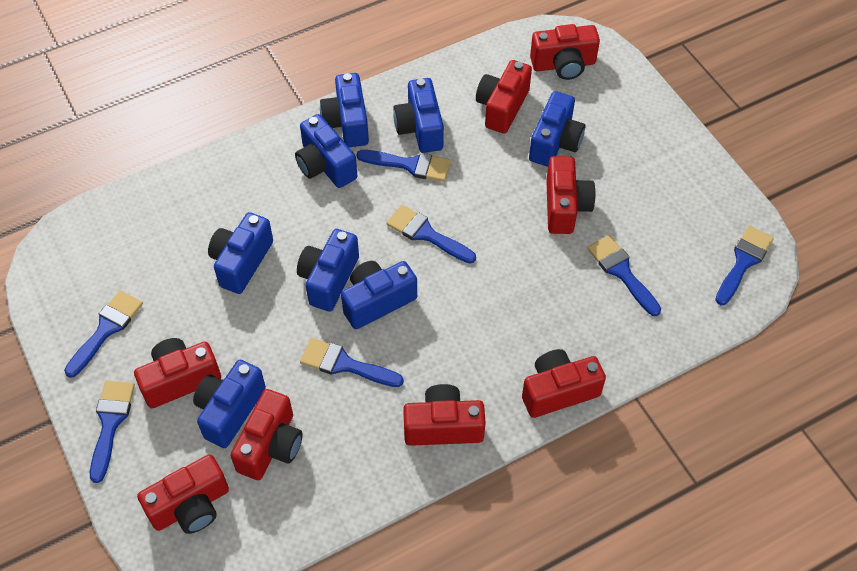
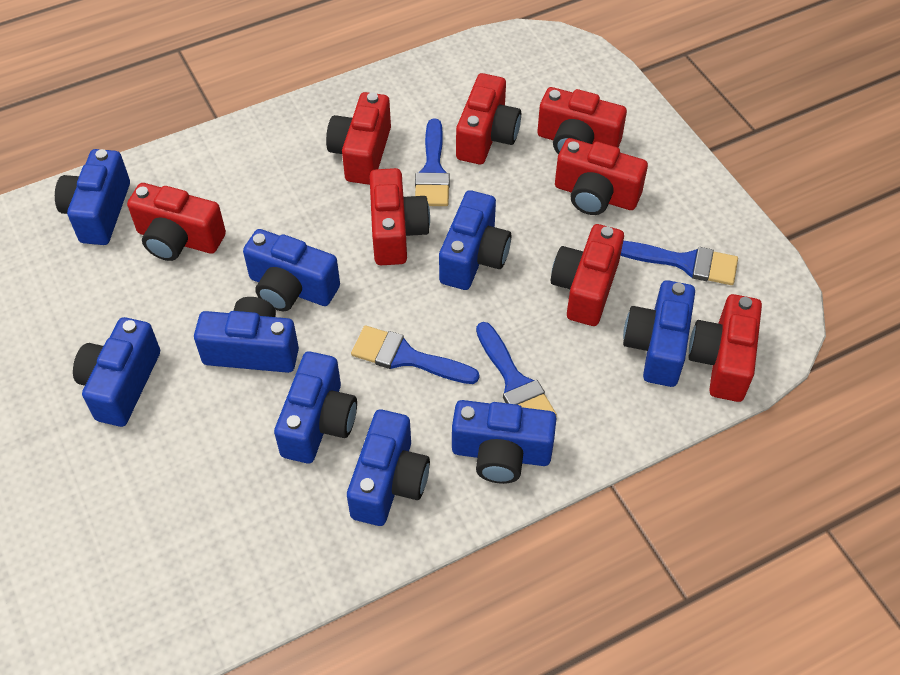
blue brush: [64,290,143,378] [90,381,135,483] [300,338,404,387] [356,150,451,182] [386,205,476,263] [587,235,661,316] [715,226,774,305] = 7 -> [351,325,479,384] [415,119,450,206] [476,322,557,416] [620,241,738,285] = 4
blue camera: [193,360,266,448] [208,212,273,294] [295,114,357,188] [297,229,359,311] [320,73,369,147] [341,261,417,329] [393,78,444,153] [529,91,585,167] = 8 -> [55,149,130,245] [73,317,160,427] [194,297,299,373] [243,229,340,311] [274,351,357,463] [347,409,430,526] [439,190,511,290] [452,400,557,484] [623,280,695,387] = 9

